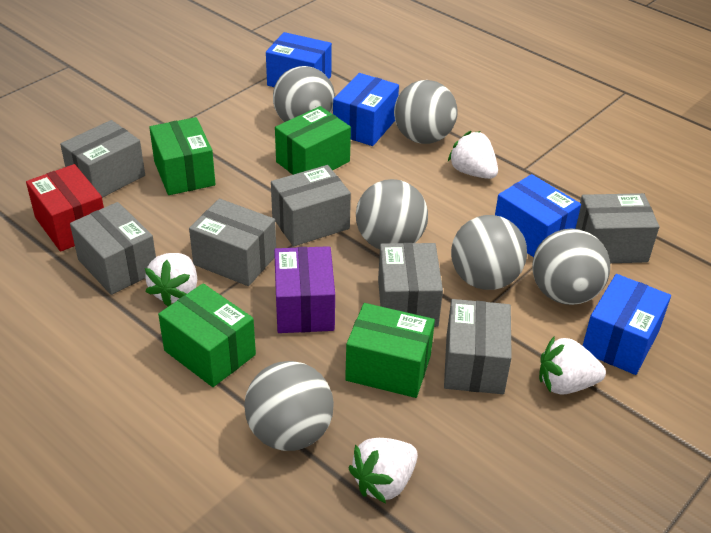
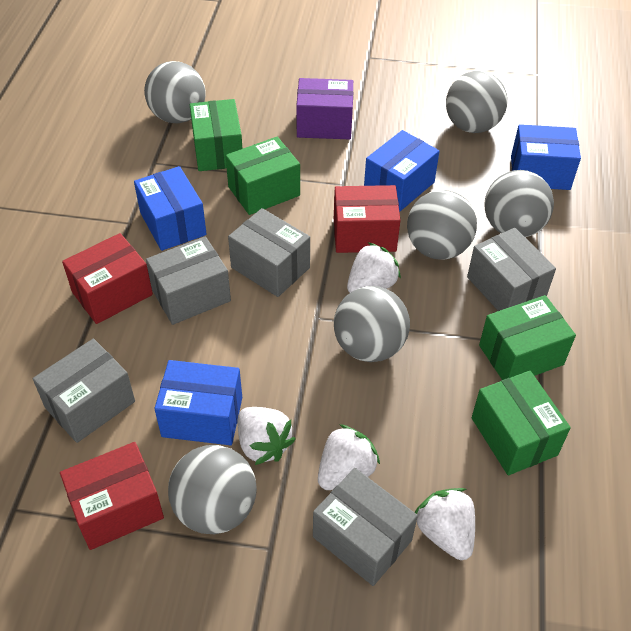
grey box: [60,120,145,198] [70,202,156,295] [189,199,276,286] [271,165,351,247] [378,243,443,327] [444,299,512,394] [576,193,659,263] = 7 -> [33,339,135,443] [146,236,231,325] [228,208,310,297] [313,468,418,586] [467,228,556,311] = 5
red box: [26,164,104,252] = 1 -> [60,442,164,550] [62,233,153,324] [334,185,400,253] = 3

